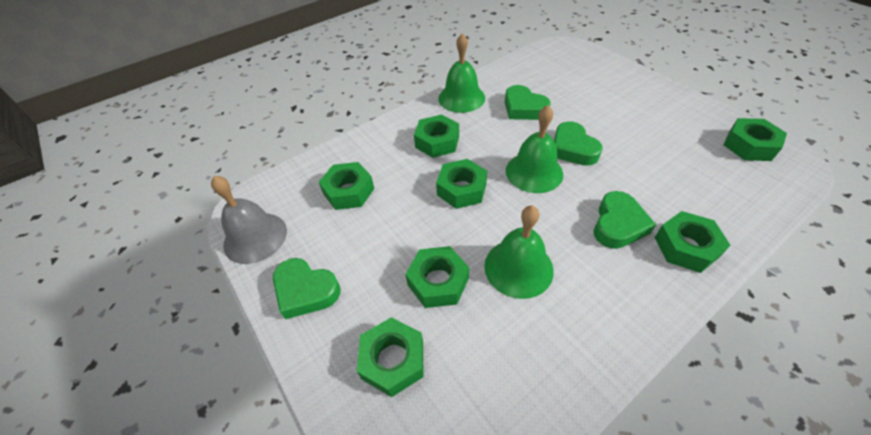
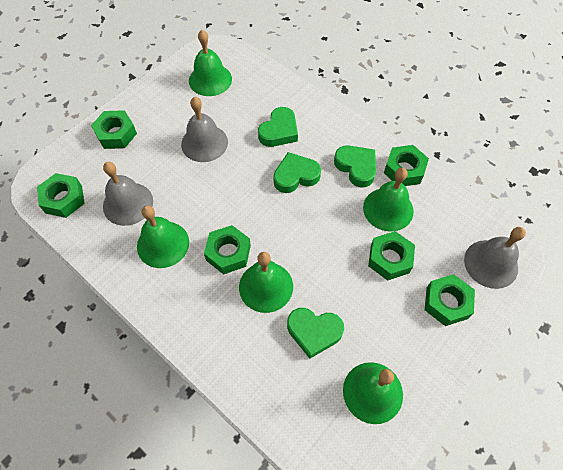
green bell: [438,33,485,113] [484,206,554,299] [506,105,563,193] = 3 -> [137,205,189,268] [189,30,232,96] [239,252,293,313] [343,362,403,424] [363,168,414,231] = 5
green nut: [319,162,374,210] [357,317,423,397] [405,246,469,308] [414,114,459,158] [436,159,487,209] [654,211,731,273] [723,118,787,161] = 7 -> [37,173,85,218] [91,110,137,149] [204,225,251,274] [368,231,415,281] [384,145,429,186] [425,274,475,326] = 6
grey bell: [211,176,287,264] = 1 -> [103,162,153,226] [181,97,228,162] [464,227,526,289] = 3

